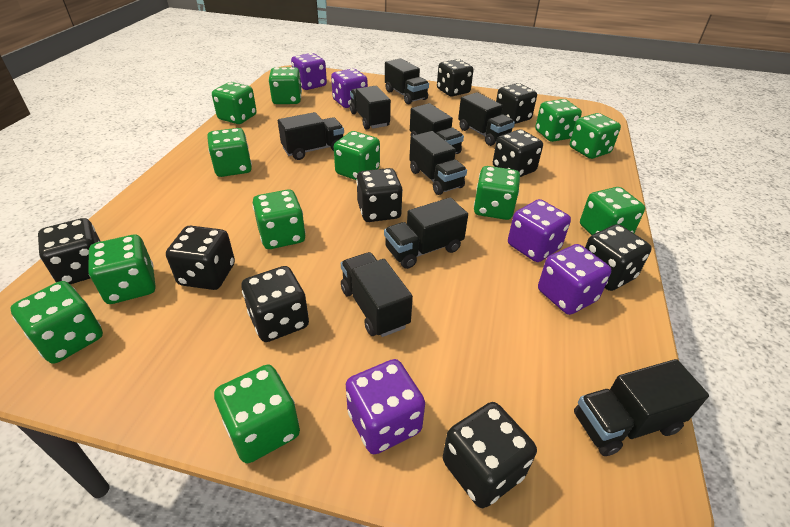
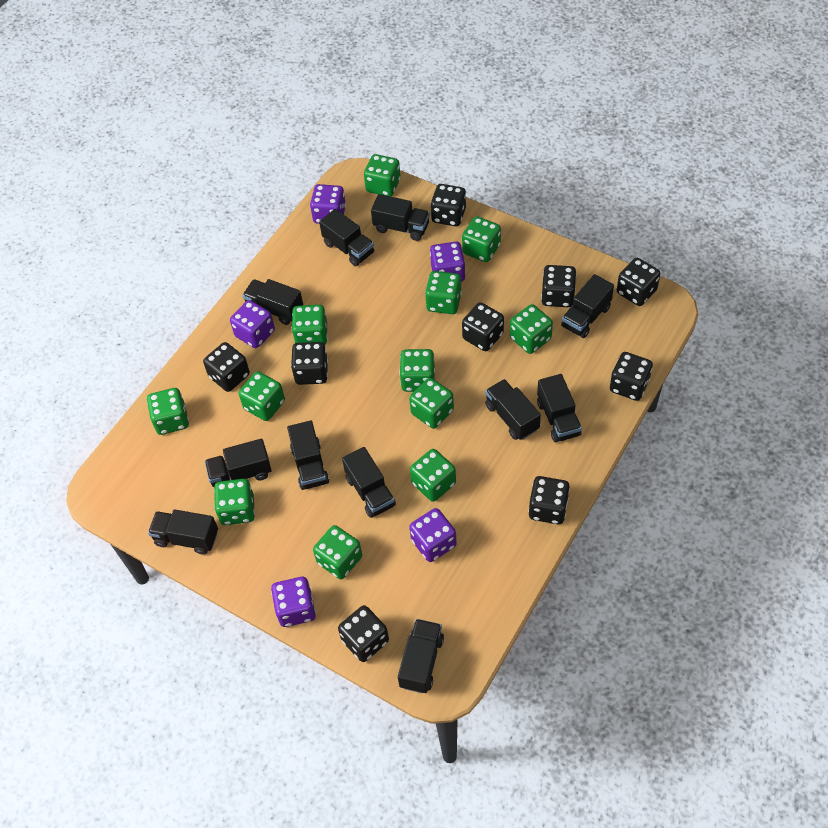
black truck: [278,112,344,160] [341,252,413,337] [350,86,391,130] [384,197,468,269] [385,58,429,104] [409,131,467,195] [410,103,464,154] [458,92,515,146] [574,359,709,456] = 9 -> [148,509,218,555] [205,439,272,487] [242,279,303,325] [287,420,329,490] [319,209,374,266] [342,447,396,518] [371,194,430,241] [398,619,444,693] [485,379,541,440] [537,374,582,442] [561,274,614,338] = 11

